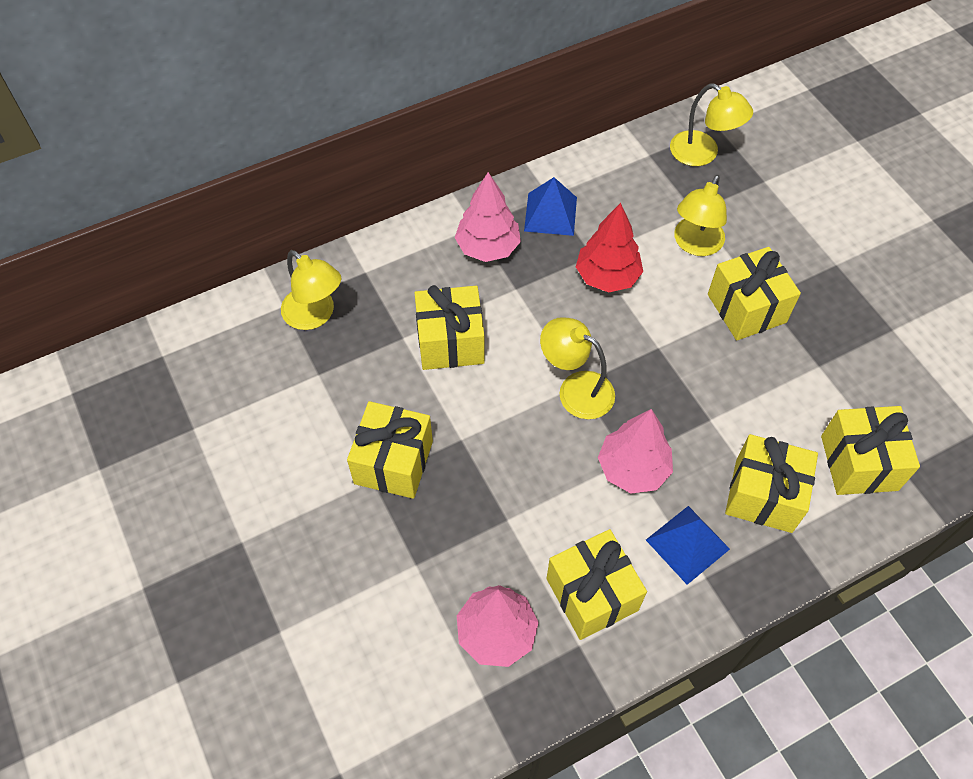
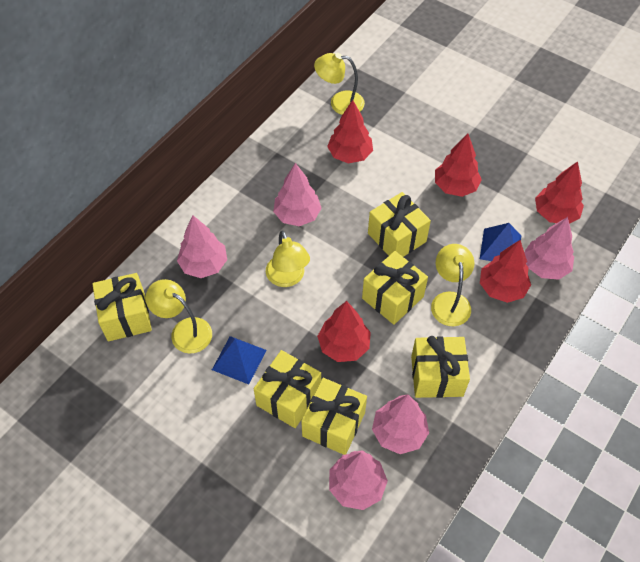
pink tree: [455,172,521,262] [457,585,539,667] [598,409,673,494] = 3 -> [177,215,227,278] [273,163,321,226] [329,450,388,510] [372,394,429,454] [524,217,574,280] = 5
red tree: [576,203,643,293] = 1 -> [317,301,371,362] [327,100,373,163] [435,133,482,197] [480,240,531,303] [535,161,584,224] = 5

